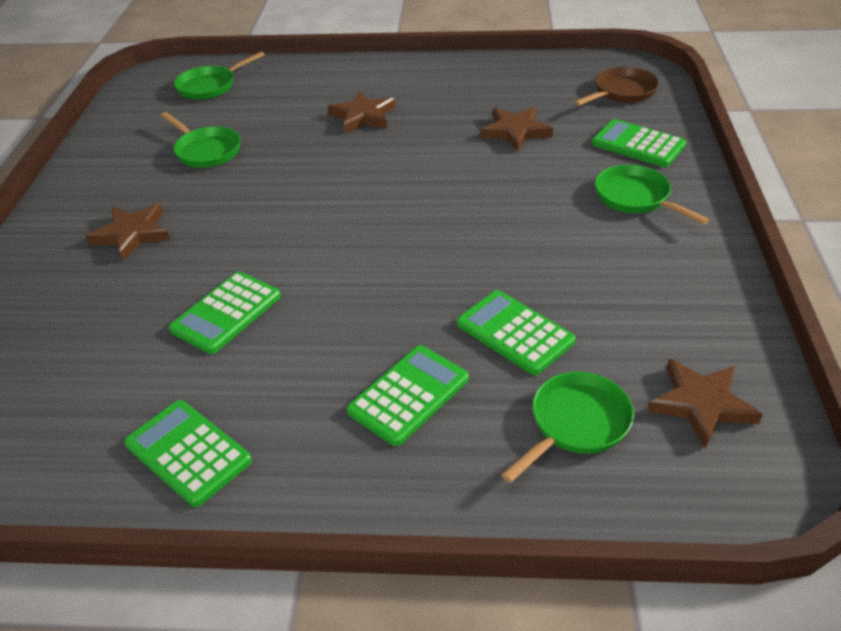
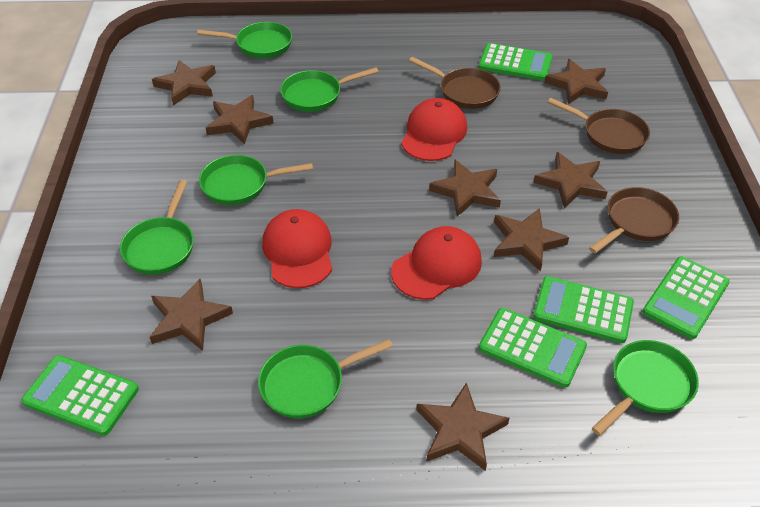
brown pan: [574,67,659,106] = 1 -> [409,57,501,109] [547,98,650,154] [589,187,679,254] = 3
brown star: [85,203,170,261] [328,91,396,133] [481,107,553,151] [648,359,763,448] = 4 -> [150,278,233,351] [152,60,216,106] [206,95,274,145] [416,382,509,471] [429,160,501,217] [494,208,569,272] [533,152,607,208] [544,59,608,104] = 8
green pan: [160,112,240,168] [174,51,265,100] [501,372,634,483] [595,165,709,225] = 4 -> [120,180,194,275] [197,22,292,58] [199,155,313,205] [258,339,393,418] [280,67,378,112] [592,340,699,436] = 6
red cap: none = 0 -> [262,209,332,288] [391,226,482,300] [401,98,467,161] = 3

